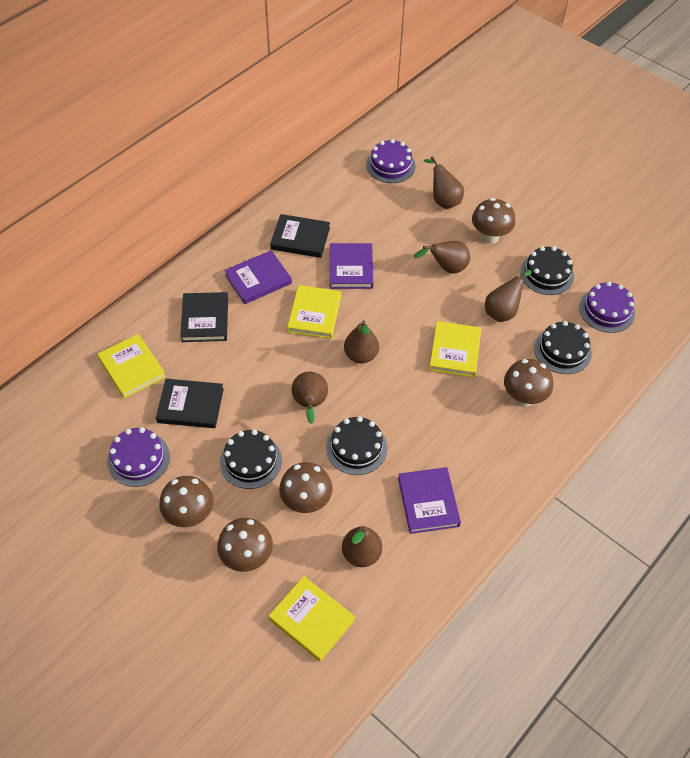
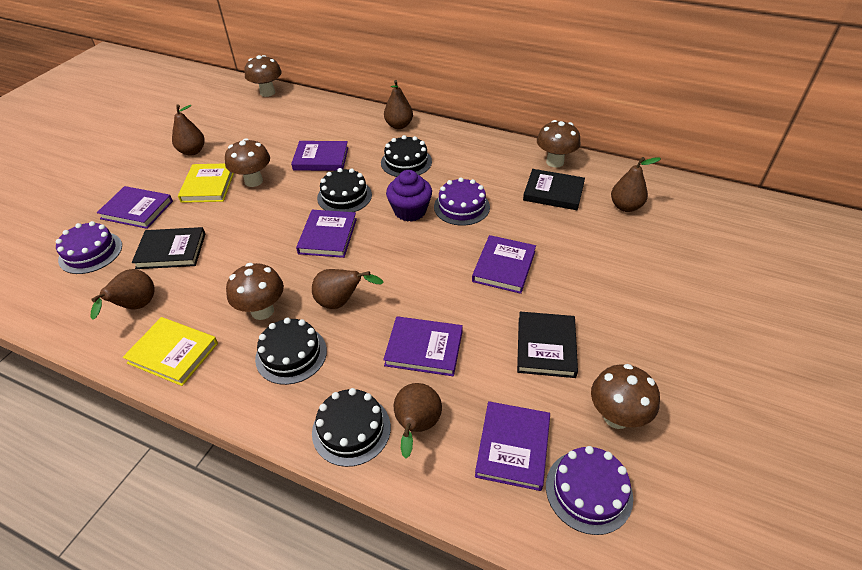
purple book: [224,250,292,304] [330,243,373,289] [398,467,461,534] = 3 -> [97,186,173,229] [291,141,348,171] [296,210,357,258] [383,316,463,376] [472,235,536,294] [475,401,550,491] = 6
purple cupcake: none = 0 -> [386,170,432,222] = 1
yellow book: [97,334,166,398] [269,576,355,662] [287,285,341,339] [429,321,481,377] = 4 -> [123,317,218,386] [178,164,234,203] = 2

